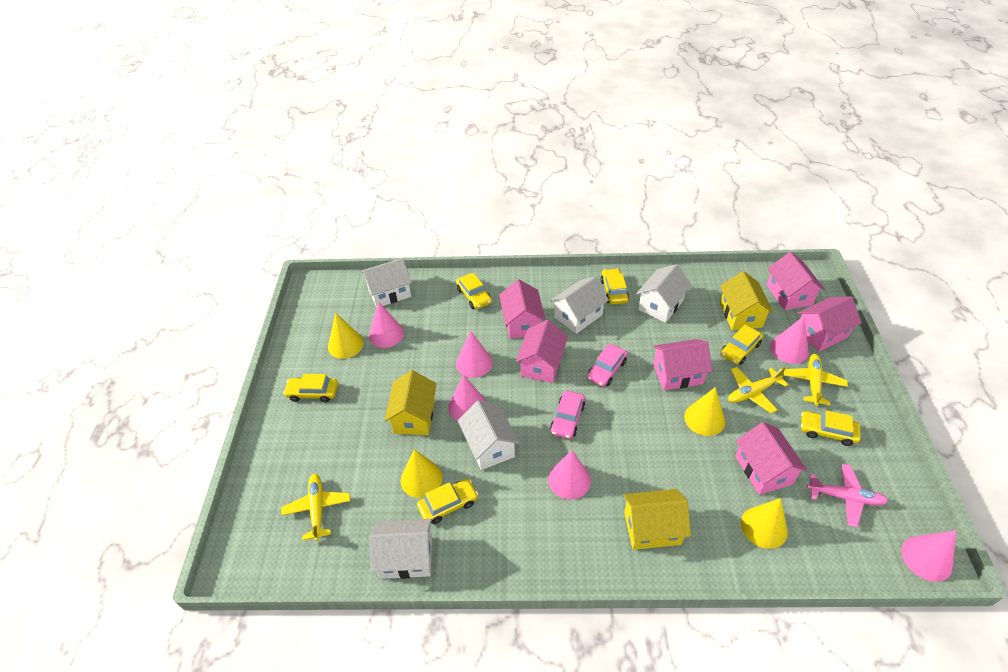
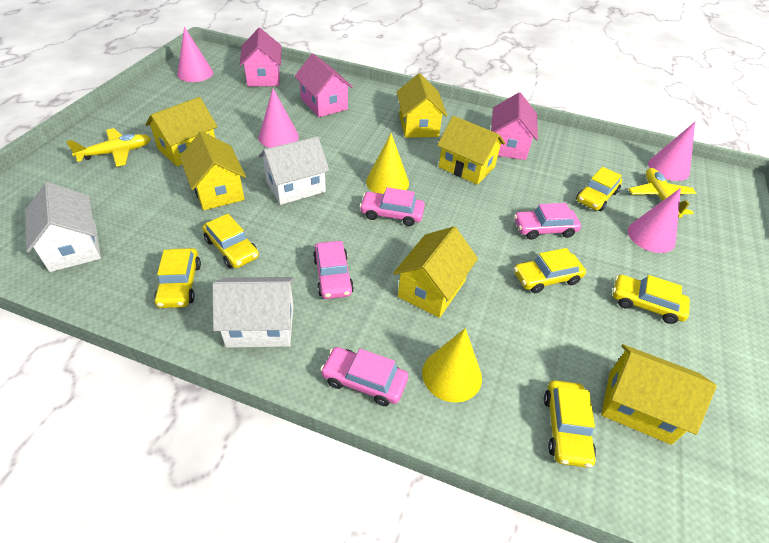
pink car: [550,391,585,439] [587,344,628,387] = 2 -> [313,241,354,299] [320,347,408,406] [359,187,425,226] [514,203,581,240] = 4
pink cone: [369,302,404,348] [448,375,486,421] [456,331,492,378] [548,450,591,500] [770,316,809,364] [901,531,956,582] = 6 -> [177,27,213,82] [259,89,299,148] [628,188,681,253] [648,122,695,181] = 4
pink house: [499,280,546,339] [516,320,568,383] [653,339,712,390] [735,422,808,495] [767,252,825,310] [797,296,862,352] = 6 -> [240,28,281,87] [294,54,353,117] [491,92,538,160] = 3
pink plane: [807,464,888,527] = 1 -> none = 0
white house: [361,258,412,308] [369,519,432,579] [458,400,520,470] [550,277,609,334] [636,264,692,323] = 5 -> [25,182,101,272] [212,277,295,348] [259,136,329,205] = 3
yellow cone: [328,312,364,359] [401,449,443,498] [684,387,725,436] [741,498,788,549] = 4 -> [366,133,409,194] [422,328,482,403] = 2
yellow house: [384,370,437,435] [623,489,691,550] [720,271,774,330] = 3 -> [145,97,218,166] [180,131,246,210] [393,226,478,318] [397,73,447,138] [437,116,505,185] [601,344,716,445] = 6
yellow plane: [281,474,351,541] [728,367,788,413] [783,354,848,406] = 3 -> [66,128,151,167] [629,168,696,218] = 2

